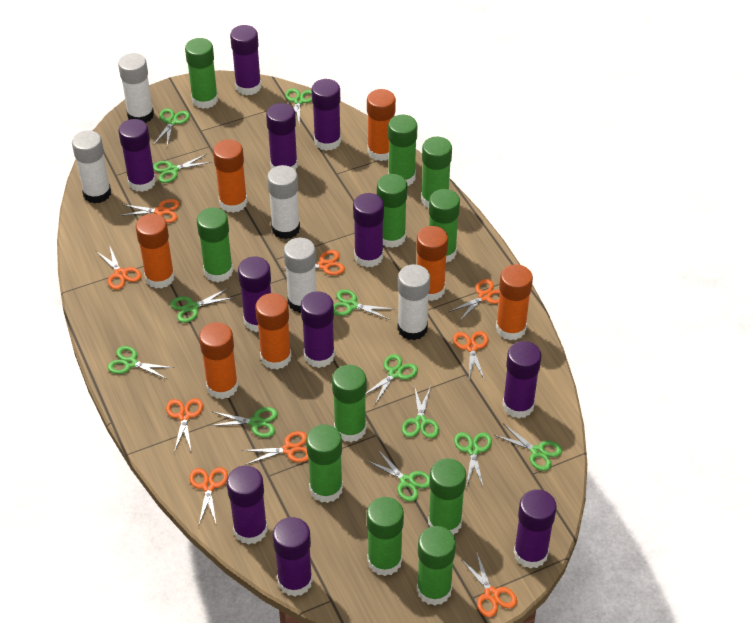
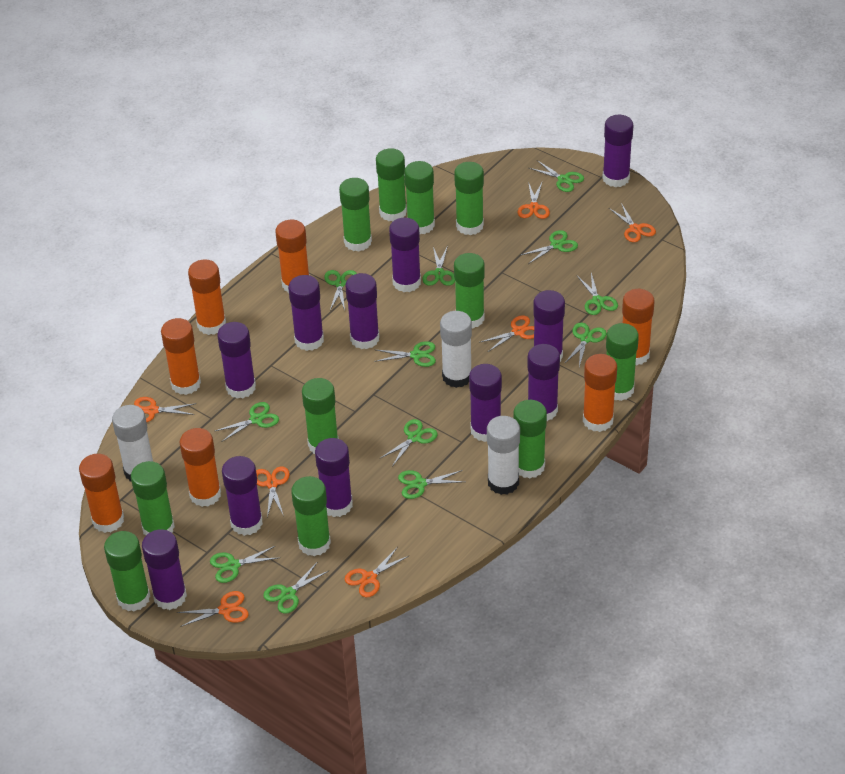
orange scissors: [96,245,142,290] [119,199,180,223] [166,398,203,452] [189,467,228,526] [242,431,309,465] [283,250,345,275] [449,279,500,320] [453,331,489,380] [460,551,517,617] = 9 -> [134,397,196,422] [177,591,249,627] [256,466,290,517] [345,547,410,597] [479,315,534,352] [518,182,550,219] [609,203,656,242] = 7
white glue stick: [72,130,111,204] [118,53,154,123] [267,165,300,239] [284,238,316,313] [397,264,430,340] = 5 -> [112,405,154,481] [440,311,472,388] [487,416,520,495] = 3

